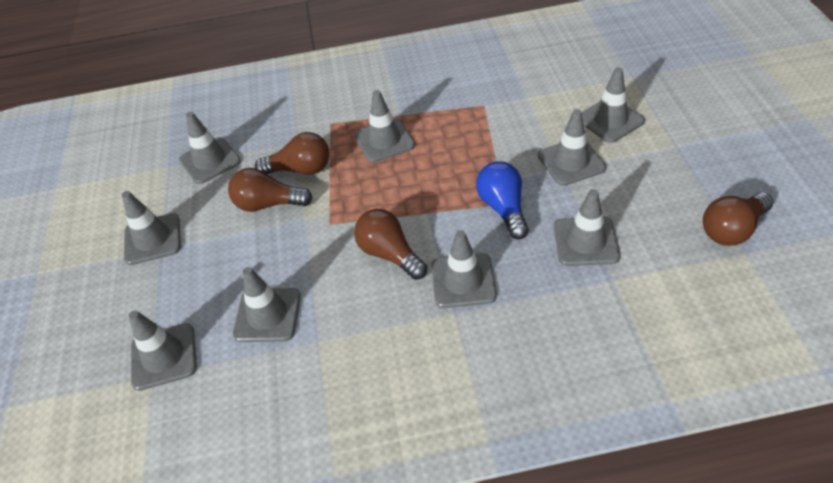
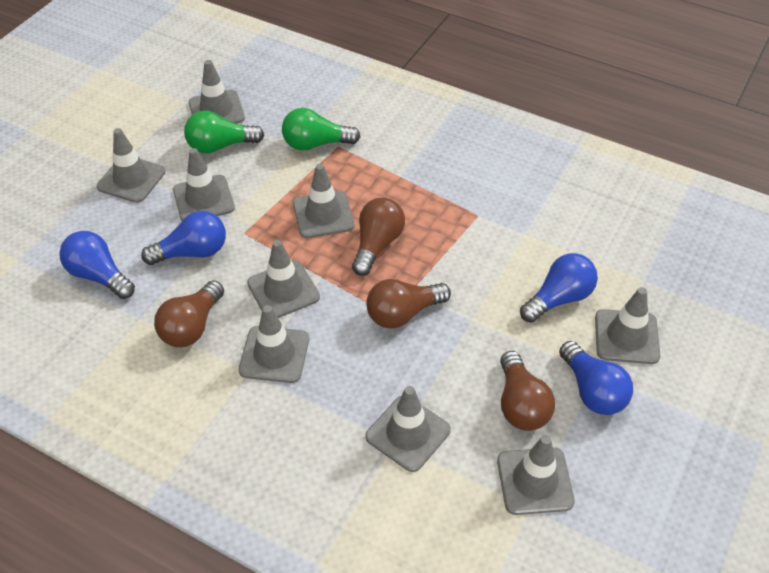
blue light bulb: [476,161,529,239] = 1 -> [59,231,135,299] [141,211,226,265] [520,253,598,323] [559,341,633,415] = 4
green light bulb: none = 0 -> [184,111,264,154] [282,108,361,151] = 2

